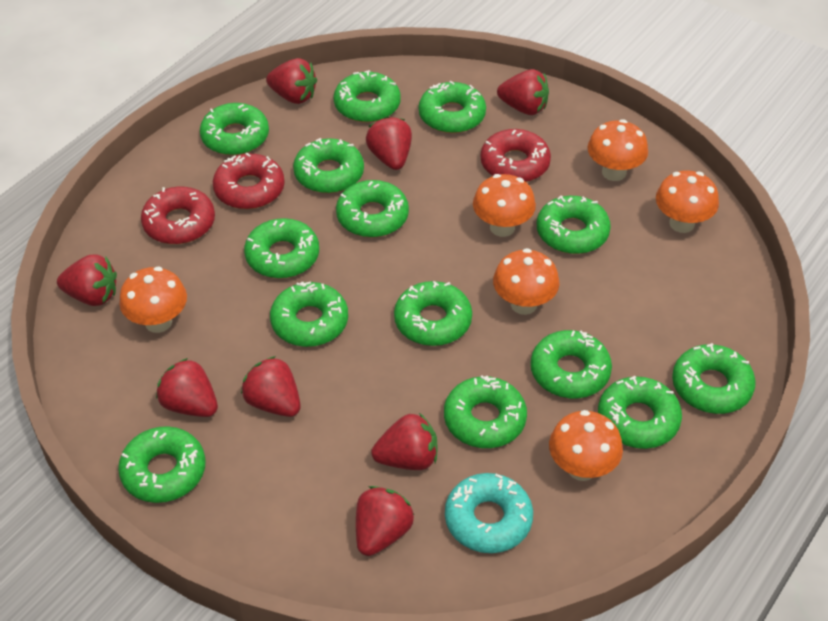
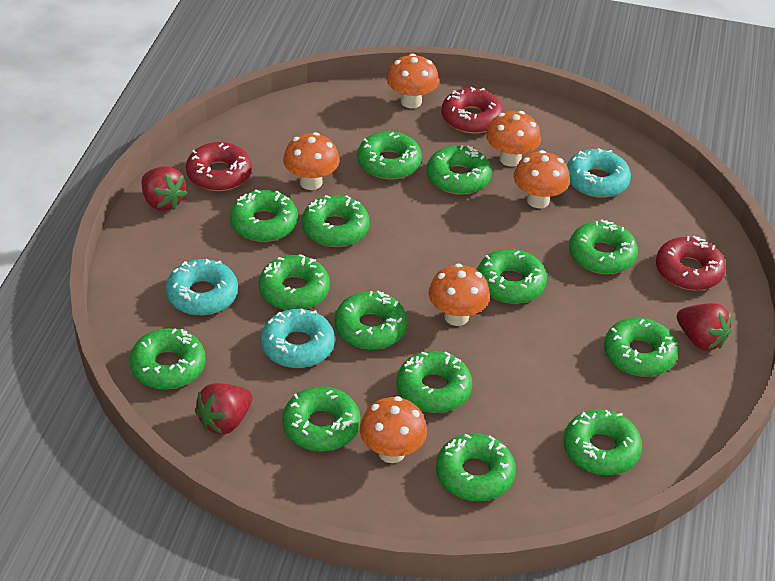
red strawberry: [57,254,117,306] [156,358,218,417] [241,356,301,417] [266,58,317,104] [356,486,414,556] [366,116,412,170] [371,413,438,470] [497,69,549,115] = 8 -> [141,166,188,211] [195,383,252,435] [676,303,732,351] = 3
turquoise donut: [445,473,533,553] = 1 -> [166,259,238,315] [261,308,335,368] [567,148,631,198] = 3

